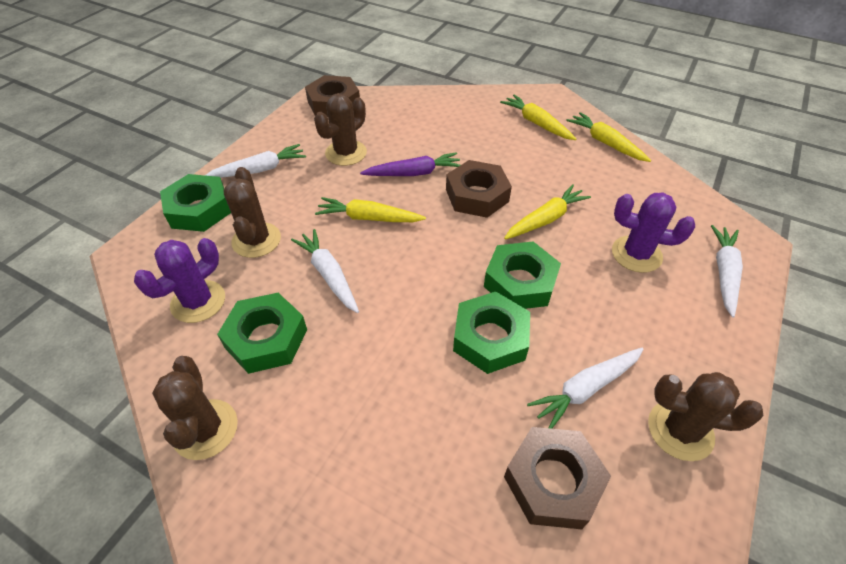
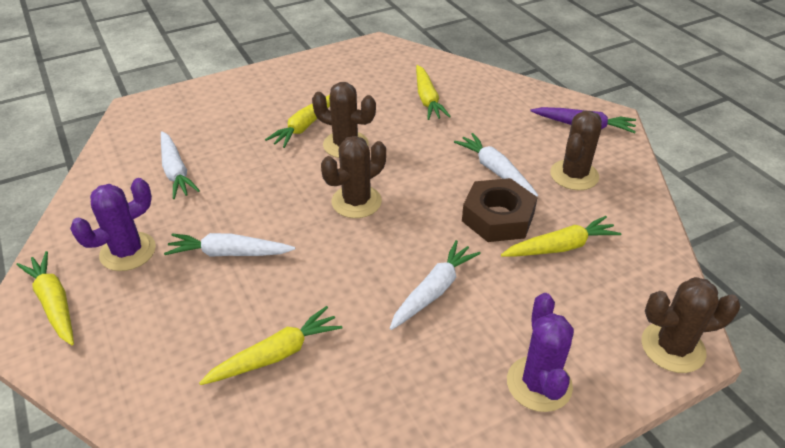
brown nut: [305,75,360,117] [446,160,512,218] [504,427,611,529] = 3 -> [462,178,538,242] = 1
green nut: [160,174,231,232] [217,293,307,374] [453,292,530,374] [484,242,561,309] = 4 -> none = 0
yellow carrot: [315,197,426,222] [500,94,576,140] [504,184,591,239] [566,112,651,162] = 4 -> [16,251,74,345] [199,306,343,385] [265,95,330,148] [416,65,451,120] [501,216,621,257] = 5

